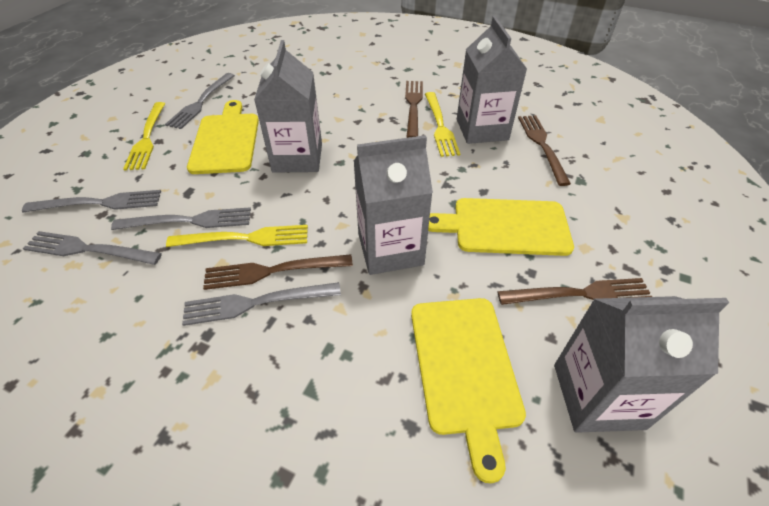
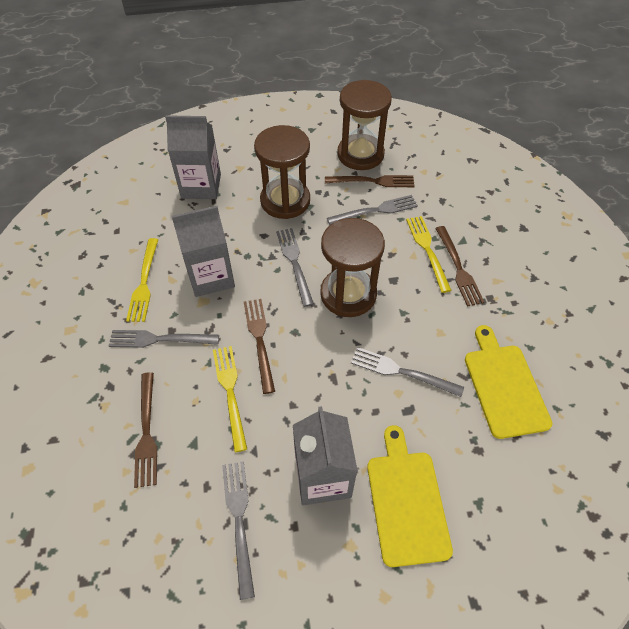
brown hourglass: none = 0 -> [254,125,310,219] [320,218,385,317] [337,80,392,170] = 3
grey carton: [254,40,322,173] [354,135,433,275] [457,16,527,144] [554,296,729,433] = 4 -> [165,115,221,199] [172,206,235,297] [293,406,358,505] = 3
yellow cutting board: [187,100,259,174] [411,298,526,483] [428,198,574,256] = 3 -> [367,425,453,567] [465,325,553,439] = 2

